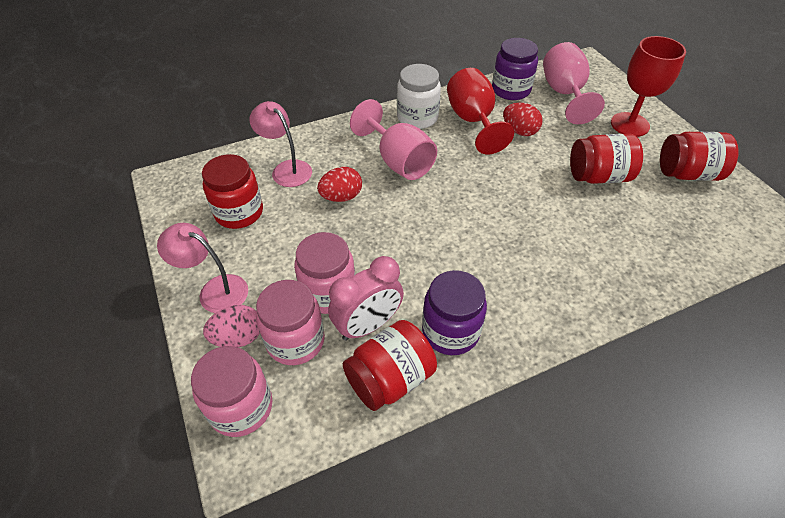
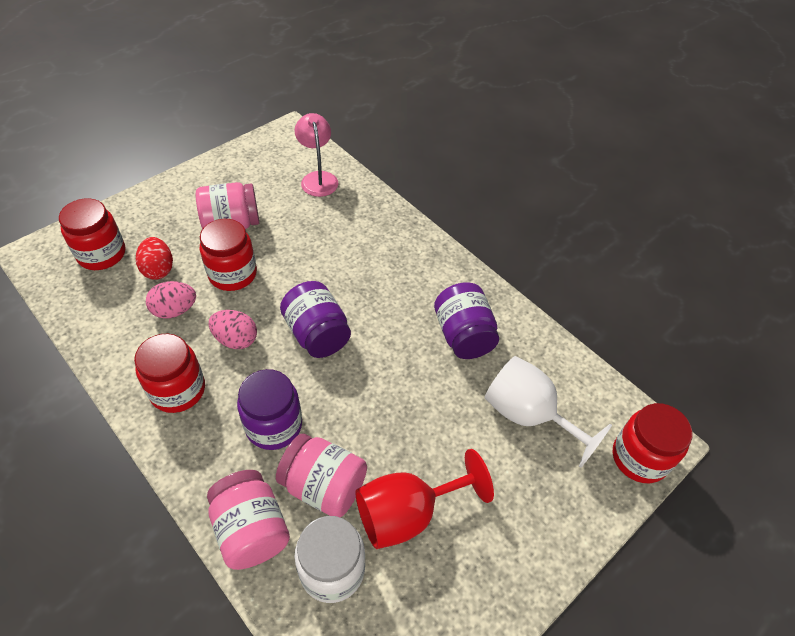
pink clock: [328,256,404,341] = 1 -> none = 0
pink egg: [203,305,260,347] = 1 -> [146,281,196,319] [209,310,257,349] = 2
pink goblet: [350,99,437,180] [543,42,605,124] = 2 -> none = 0
pink lamp: [157,223,248,313] [249,101,312,187] = 2 -> [295,113,338,197] = 1
purple jar: [422,270,487,355] [492,38,538,100] = 2 -> [237,369,302,450] [280,281,351,358] [434,282,499,359] = 3
red egg: [317,167,362,202] [503,103,543,136] = 2 -> [136,237,173,280] = 1
red goblet: [447,68,514,154] [611,36,686,137] = 2 -> [356,449,494,549] = 1
white goblet: none = 0 -> [485,356,612,468] = 1

